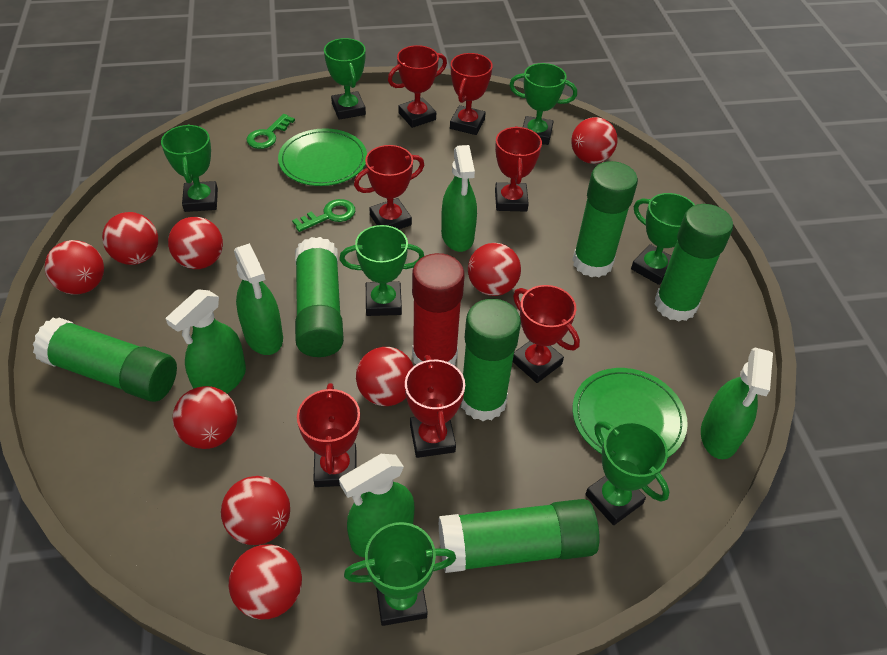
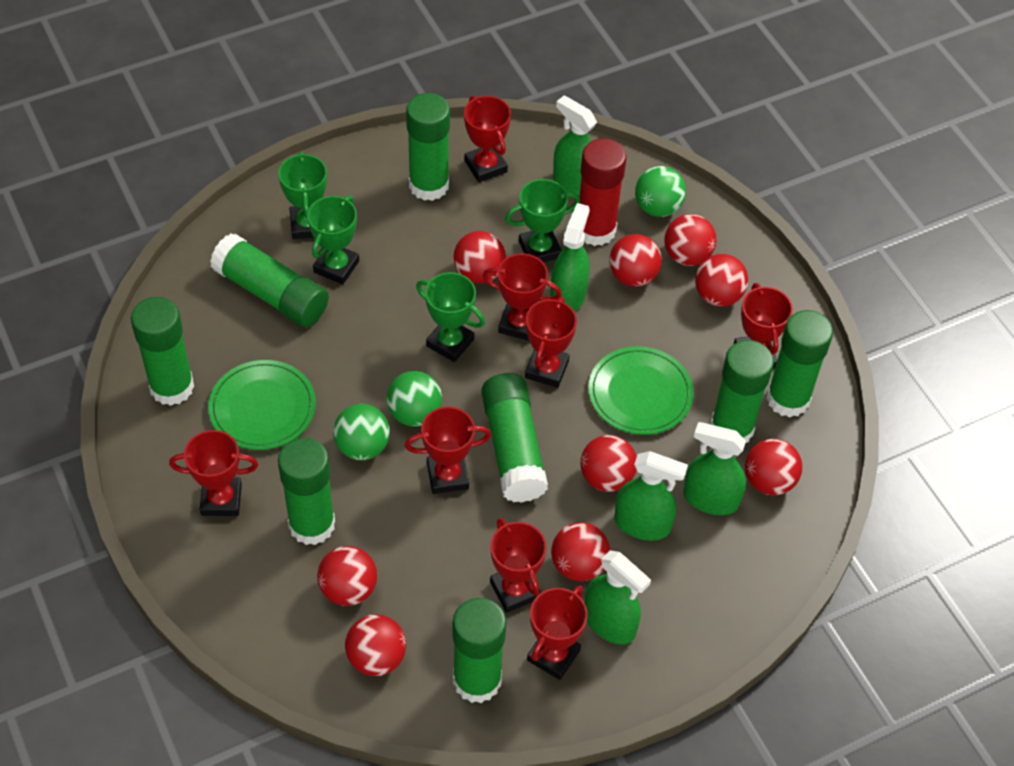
green ball: none = 0 -> [333,404,390,460] [387,371,442,427] [635,166,686,217] = 3
green glue stick: [33,318,177,402] [295,237,344,357] [438,499,600,573] [461,299,521,421] [572,161,638,277] [655,204,733,322] = 6 -> [131,297,194,406] [210,233,329,327] [278,438,335,545] [406,93,450,201] [452,598,506,703] [481,373,548,503] [711,340,774,443] [766,310,833,417] = 8
green key: [247,114,295,149] [292,199,355,232] = 2 -> none = 0
green trophy: [161,124,218,212] [324,38,366,120] [339,225,424,316] [344,522,456,626] [509,63,577,145] [585,421,670,525] [631,193,695,285] = 7 -> [278,151,327,239] [307,195,359,284] [416,272,485,362] [505,179,580,262] = 4
red trophy: [297,383,360,487] [354,145,424,229] [388,45,447,128] [405,355,465,458] [450,53,493,135] [495,126,542,211] [513,285,580,383] = 7 -> [169,430,258,516] [405,407,491,494] [464,95,511,183] [483,253,562,341] [490,518,547,613] [525,297,577,388] [527,586,588,680] [733,283,793,369] = 8

